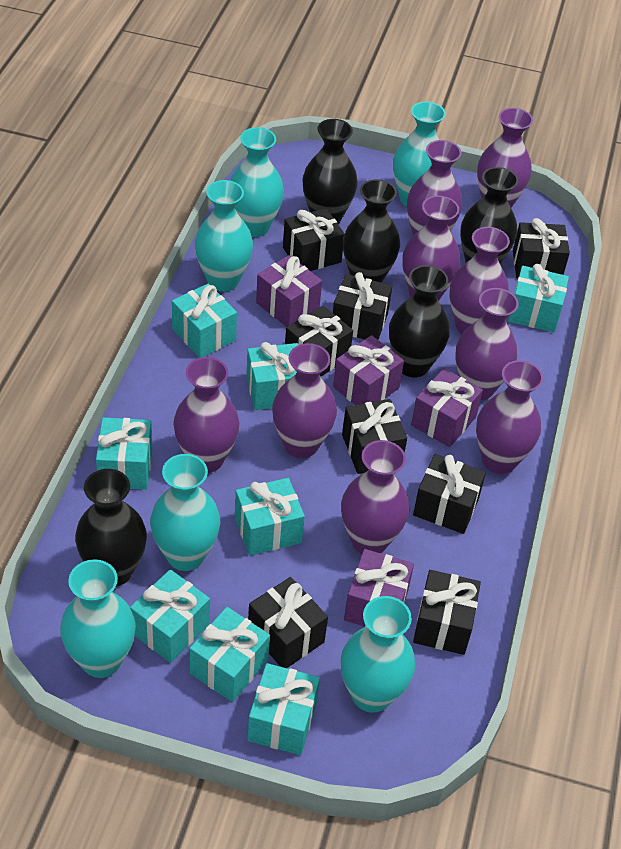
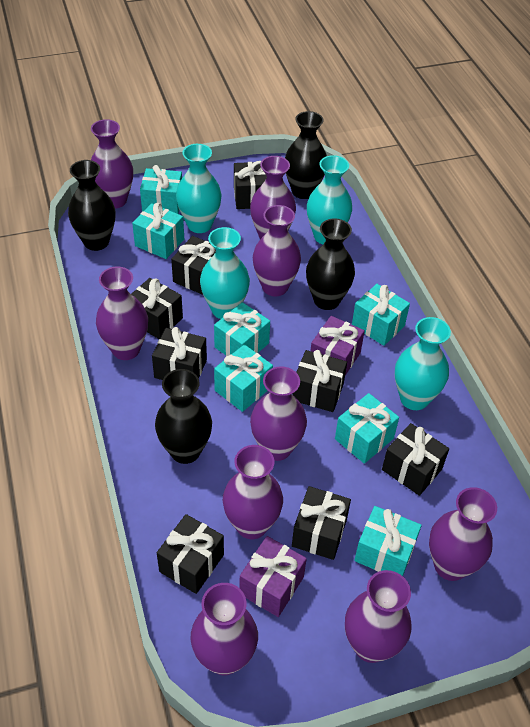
black vase: [75,469,147,586] [302,119,358,224] [343,179,400,283] [389,265,450,377] [460,167,518,264] = 5 -> [68,160,115,251] [155,369,212,464] [285,111,327,199] [306,218,355,310] = 4
purple gift: [256,255,322,327] [333,335,404,405] [344,549,414,627] [411,368,483,447] = 4 -> [239,536,307,617] [310,316,365,376] = 2
turquoise gift: [96,417,152,490] [130,569,210,663] [172,283,237,358] [190,607,270,702] [235,478,305,556] [246,342,298,410] [247,663,320,755] [508,264,569,332] = 8 -> [132,203,184,259] [140,165,182,214] [214,302,270,356] [214,344,273,412] [335,393,399,464] [352,284,410,346] [354,506,422,576] = 7
turquoise vase: [60,559,136,678] [150,454,220,571] [195,180,253,292] [230,127,284,237] [341,596,415,713] [393,101,446,207] = 6 -> [176,144,222,233] [200,227,250,319] [307,155,352,244] [395,317,451,410] = 4

